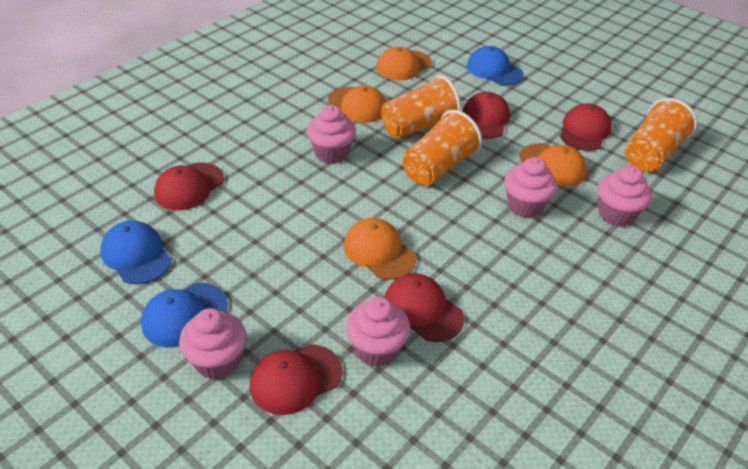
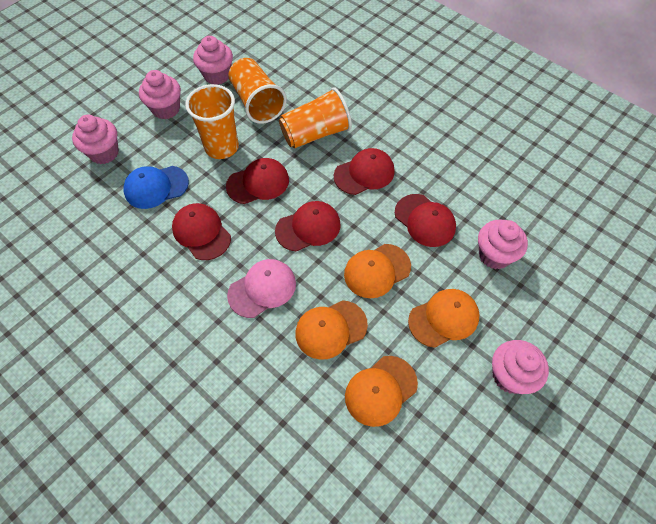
blue cap: [100,220,172,284] [141,283,228,347] [467,46,524,85] = 3 -> [123,166,189,209] = 1
pink cap: none = 0 -> [227,259,296,318] = 1

